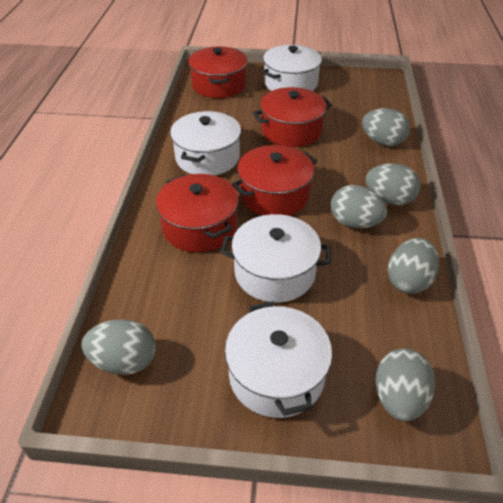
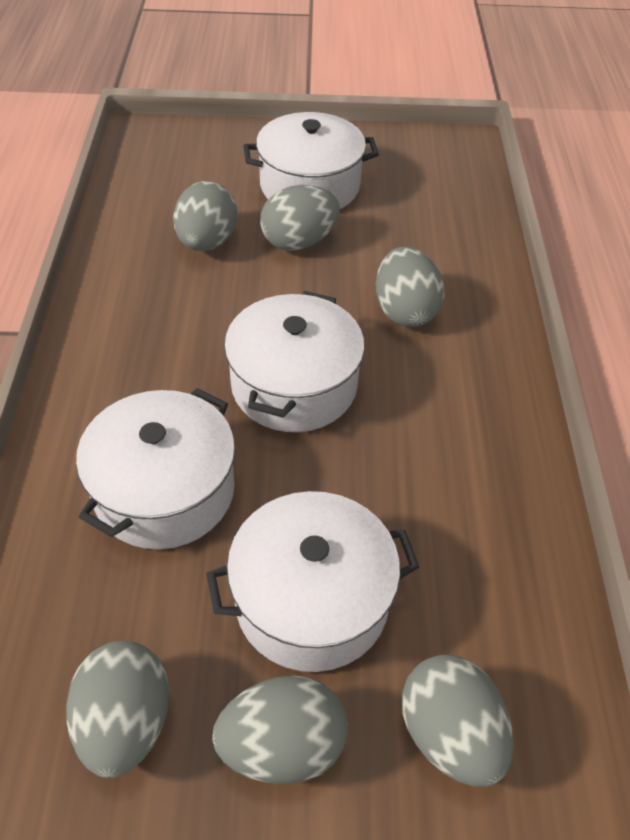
red pot: [156,174,238,253] [188,46,247,98] [232,145,317,216] [253,87,332,147] = 4 -> none = 0

